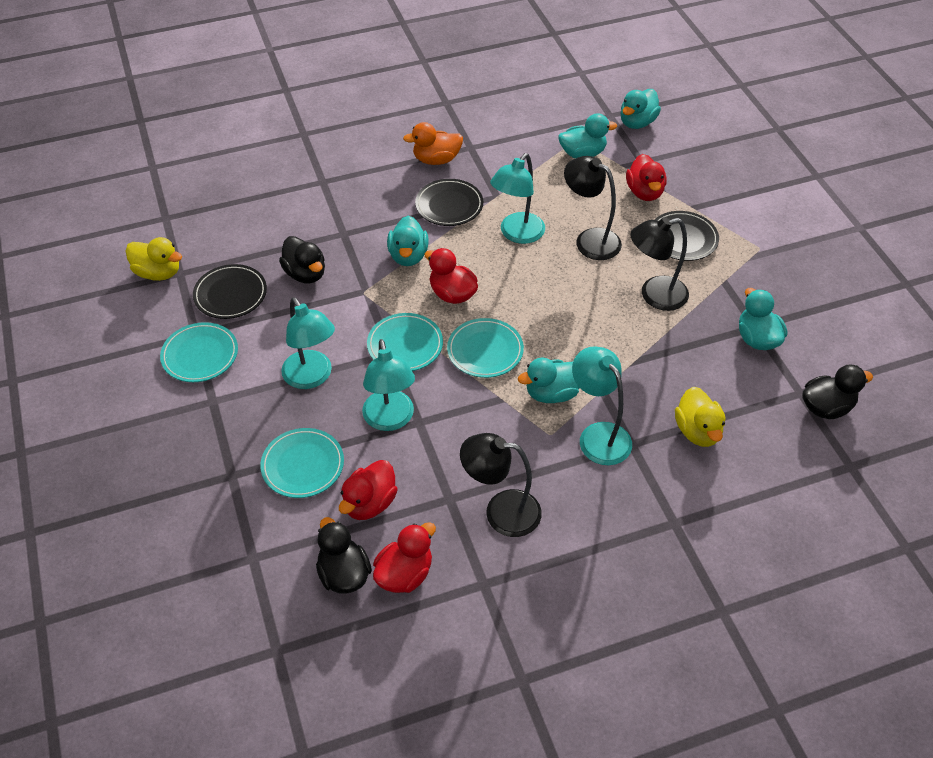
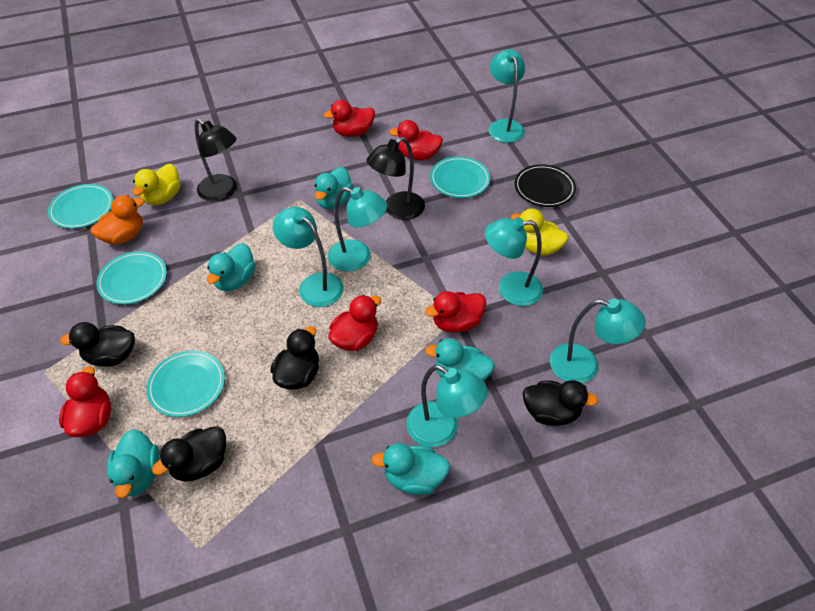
black duck: [279,236,325,283] [316,517,372,594] [802,364,873,419] = 3 -> [60,322,135,367] [152,426,226,482] [270,326,319,389] [523,380,598,426] = 4
black lamp: [460,433,542,537] [564,156,622,260] [630,217,689,311] = 3 -> [195,119,237,202] [366,137,425,220] = 2
black plate: [193,264,267,319] [415,179,483,226] [654,211,719,261] = 3 -> [515,164,576,207] = 1
red duck: [339,460,398,520] [373,522,436,593] [425,248,478,304] [626,154,667,201] = 4 -> [59,366,111,437] [324,100,375,137] [328,295,381,351] [389,120,443,160] [425,291,487,332] = 5
turquoise lamp: [281,297,335,389] [362,339,415,431] [490,153,545,244] [572,346,632,465] = 4 -> [273,207,344,307] [328,187,388,272] [406,365,488,447] [485,217,543,306] [489,49,525,143] [550,299,646,383] = 6

